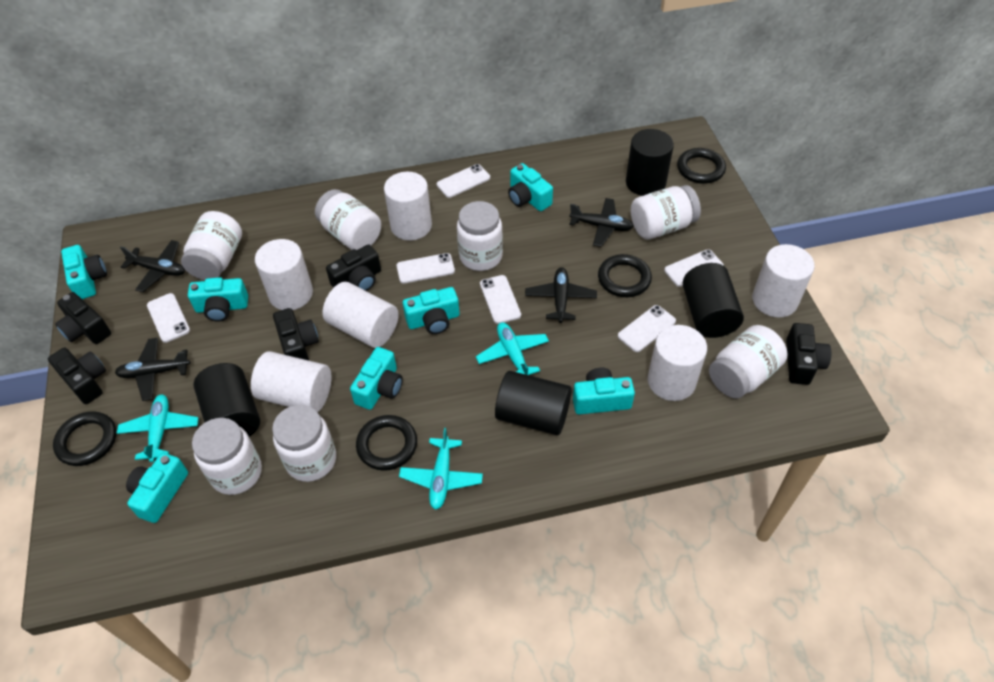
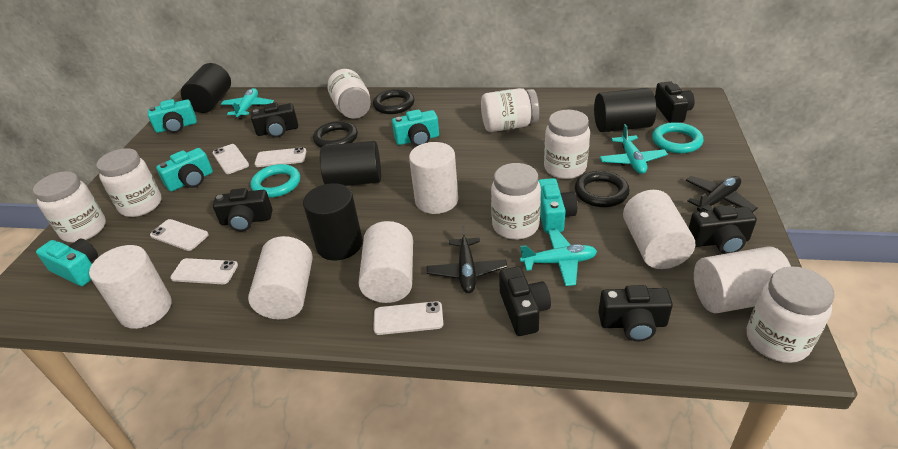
black camera: [48,348,106,404] [55,292,111,344] [273,308,319,360] [326,244,381,291] [786,323,832,385] = 5 -> [213,188,273,231] [251,102,298,138] [499,267,551,336] [598,285,673,342] [655,81,695,123] [689,205,757,254] = 6
black plane: [115,338,190,401] [120,240,185,292] [525,267,597,323] [569,198,634,247] = 4 -> [427,225,507,293] [686,176,757,213] = 2
black ring: [53,411,117,466] [356,415,417,471] [598,254,652,297] [677,148,726,184] = 4 -> [313,121,358,148] [373,89,415,114] [575,171,630,207] = 3
turquoise camera: [61,245,107,299] [126,453,188,523] [188,277,248,322] [350,347,403,410] [403,287,460,334] [508,163,553,211] [573,368,635,415] = 7 -> [36,238,98,286] [148,99,197,133] [156,148,213,192] [392,110,439,146] [538,178,577,233] = 5
turquoise ring: none = 0 -> [250,164,300,198] [652,122,704,153] = 2
white phone: [147,293,190,343] [396,253,455,284] [437,164,490,198] [480,275,521,324] [618,305,676,352] [664,249,724,287] = 6 -> [150,219,209,251] [170,258,238,284] [212,144,249,174] [254,147,306,167] [373,301,443,335] = 5

